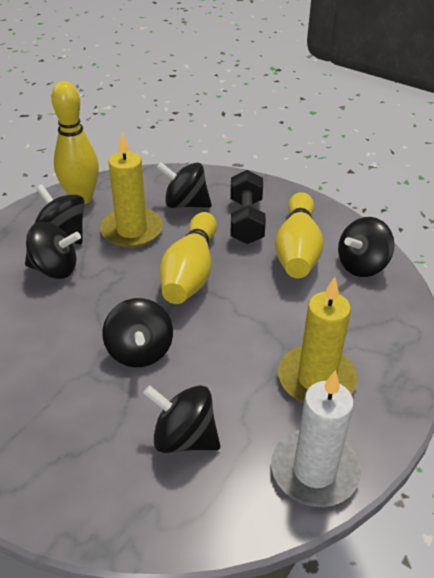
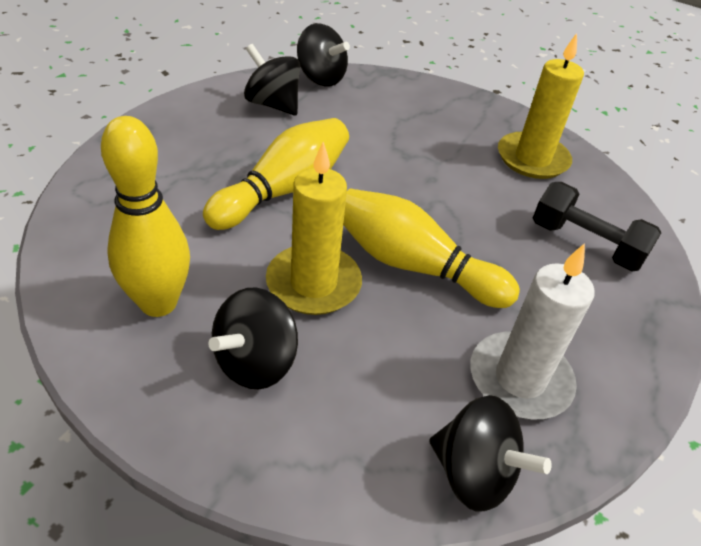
black spinning top: [25,222,81,279] [35,184,85,245] [102,298,173,367] [143,385,220,453] [156,162,212,208] [338,217,395,277] = 6 -> [208,288,298,389] [244,44,300,116] [297,23,350,87] [429,395,552,512] = 4

